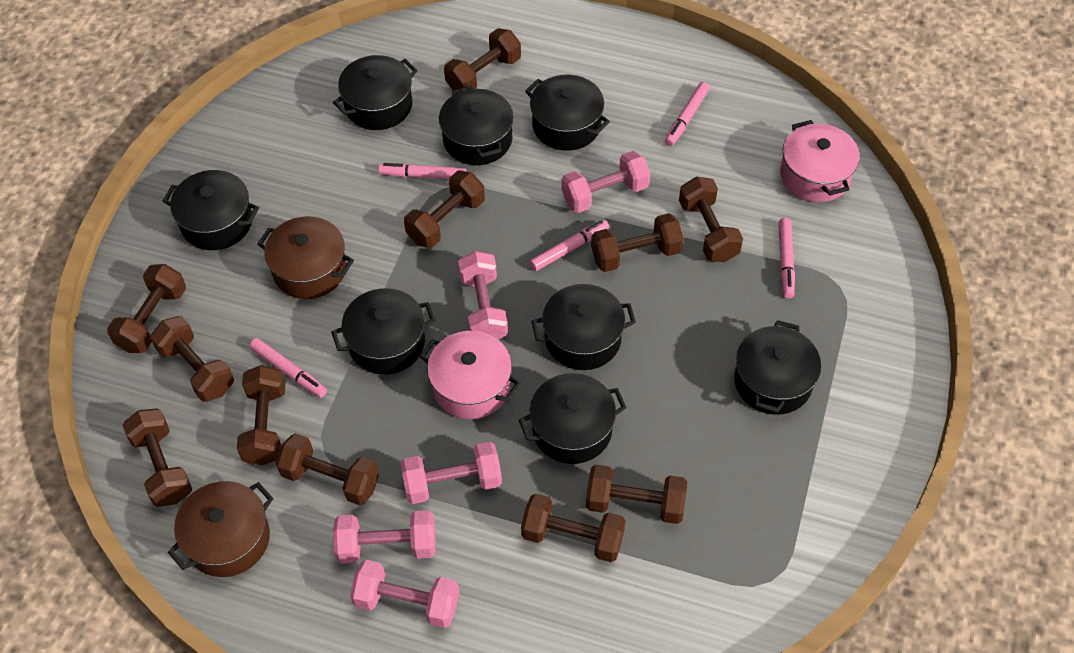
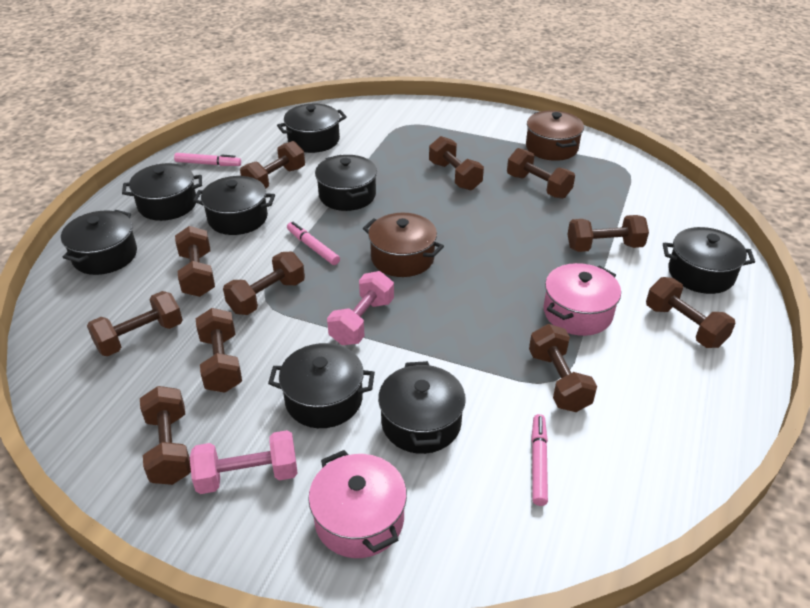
pink dumbbell: [333,510,436,563] [350,560,459,628] [401,442,502,504] [458,251,508,339] [562,151,650,213] = 5 -> [190,430,298,494] [327,271,394,345] = 2
pink marker: [249,338,327,398] [378,163,467,179] [530,219,609,271] [665,82,710,146] [779,218,795,298] = 5 -> [174,153,241,166] [287,222,340,265] [531,414,548,506] = 3

